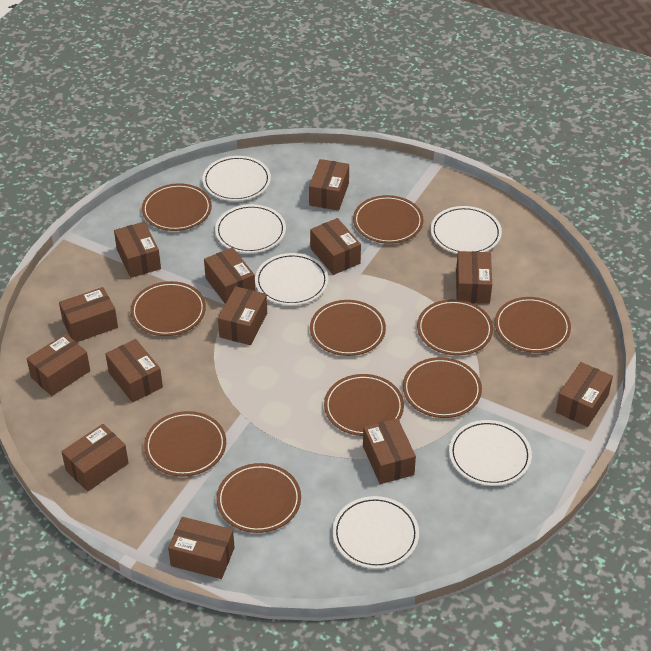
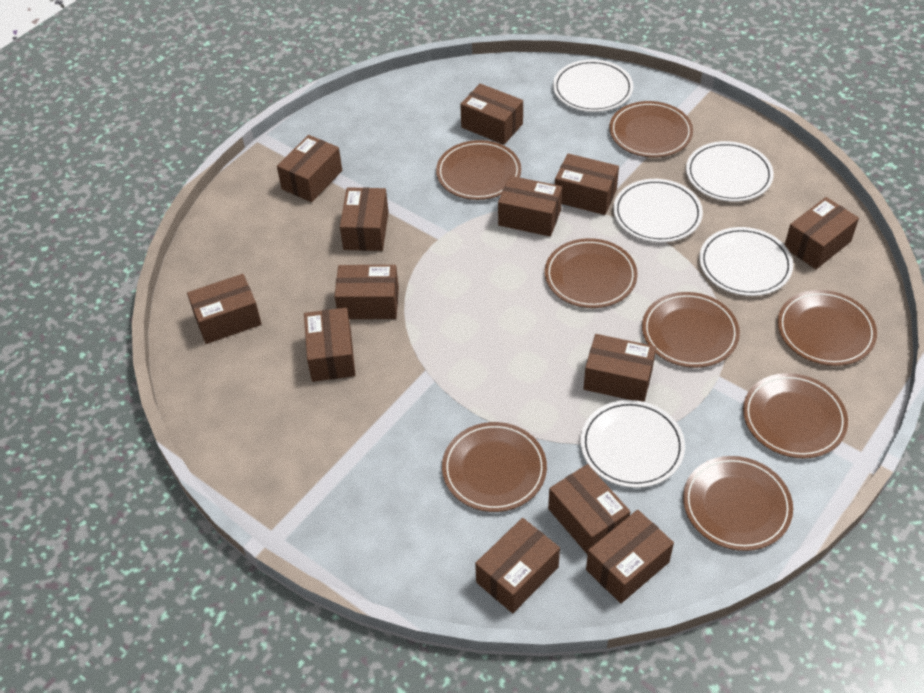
brown plate: [131,281,206,336] [142,183,212,231] [144,411,226,477] [216,463,301,533] [310,300,386,356] [324,374,404,436] [353,195,424,244] [403,357,482,418] [417,299,493,355] [495,297,571,353] = 10 -> [436,140,521,200] [442,422,547,512] [545,238,638,308] [609,101,693,157] [642,292,740,368] [683,456,793,551] [743,373,848,459] [778,290,877,366] = 8
white plate: [202,156,271,201] [215,204,286,253] [255,253,328,306] [332,496,419,569] [431,206,502,254] [449,420,532,486] = 6 -> [553,60,633,112] [580,400,685,488] [613,179,703,243] [686,141,774,202] [699,227,793,296] = 5

